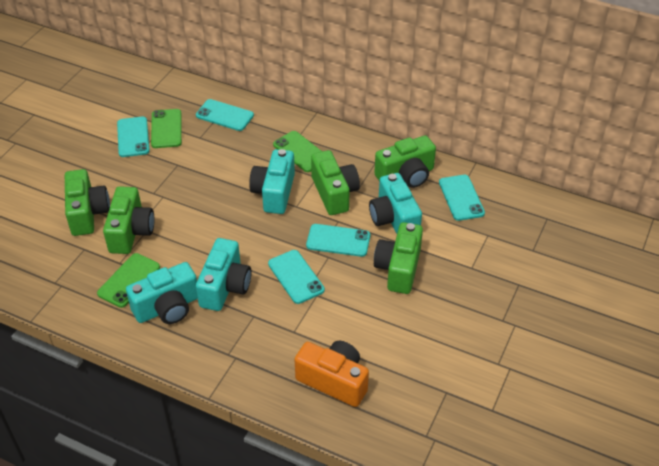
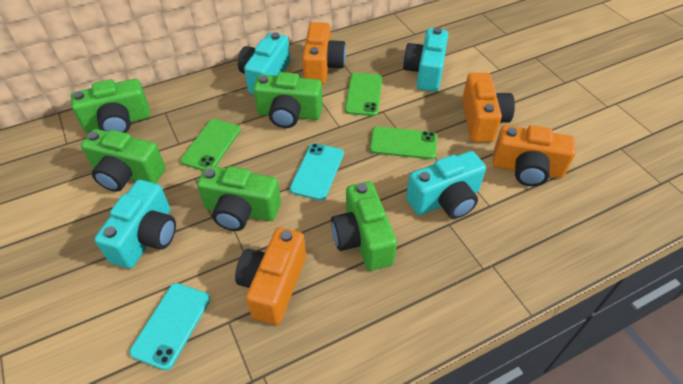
orange camera: [295,341,369,407] = 1 -> [235,227,306,325] [302,22,346,84] [462,73,515,142] [493,125,576,186] = 4
turquoise phone: [117,117,150,157] [196,99,254,131] [268,250,325,304] [306,224,370,257] [439,175,485,221] = 5 -> [130,283,210,370] [290,143,344,200] = 2

